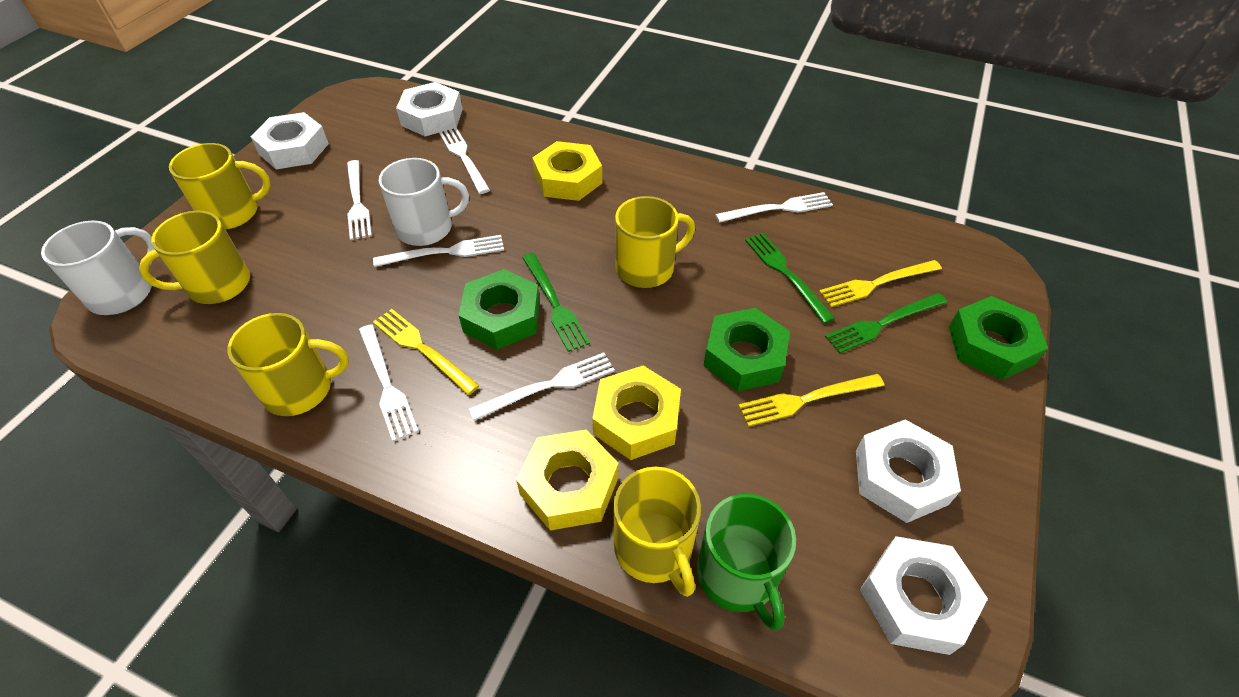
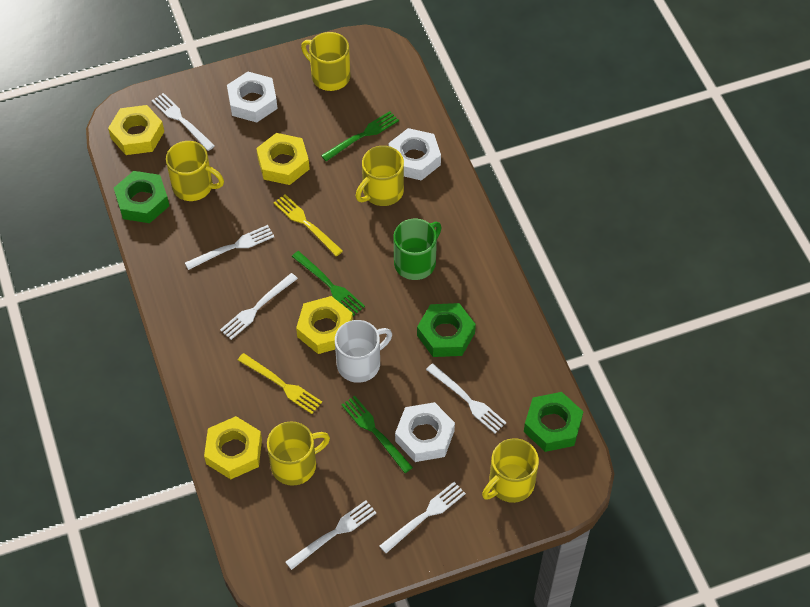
white mug: [41,220,154,315] [379,158,469,246] = 2 -> [335,320,392,383] = 1
white nut: [251,112,329,169] [396,82,463,136] [856,419,961,523] [860,536,988,655] = 4 -> [227,72,278,122] [389,128,441,181] [395,402,455,462] = 3
yellow fork: [373,309,480,395] [738,374,884,427] [819,260,942,307] = 3 -> [238,353,322,414] [273,194,343,257] = 2
yellow nut: [516,430,619,530] [532,141,602,201] [592,366,681,460] = 3 -> [108,105,164,155] [204,416,262,479] [256,133,310,185] [296,296,353,354] = 4

